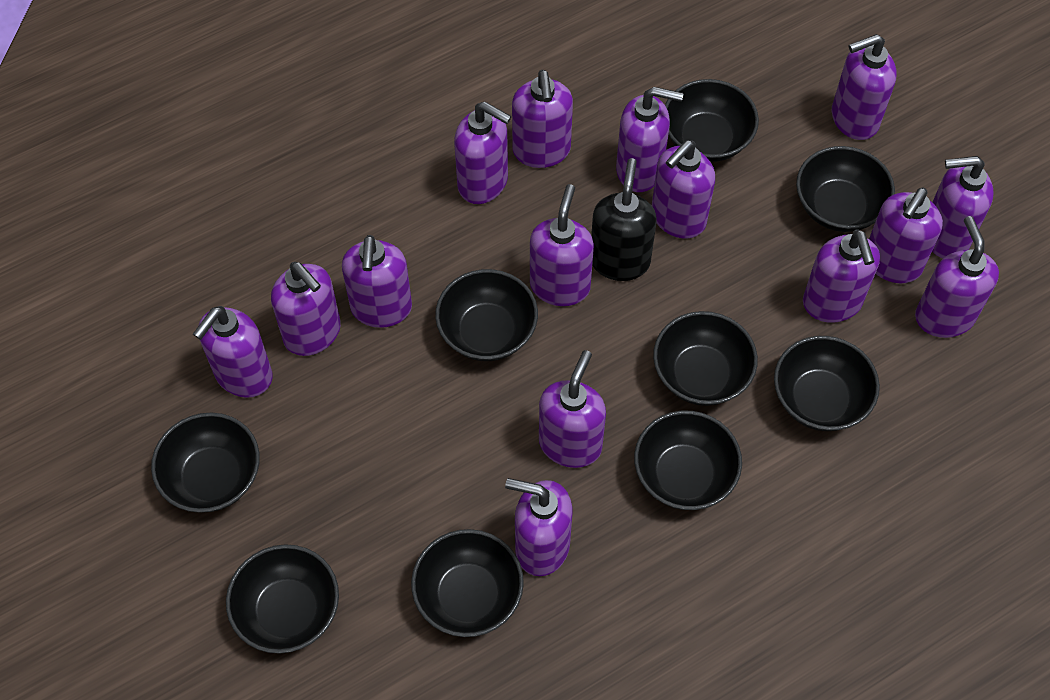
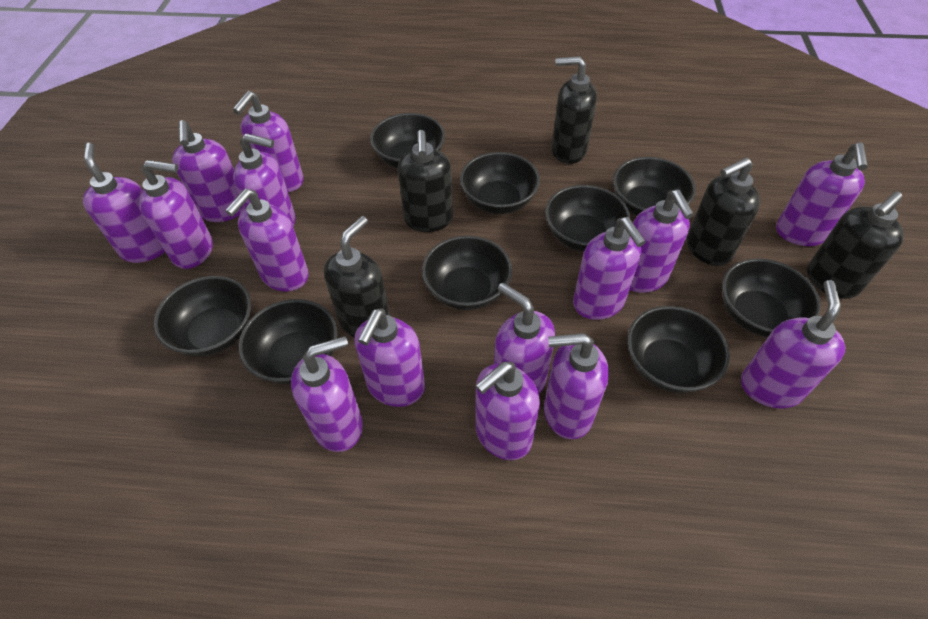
black soap dispenser: [591,158,657,281] = 1 -> [324,216,390,338] [398,130,453,232] [552,56,597,164] [687,157,760,266] [807,191,904,299] = 5

